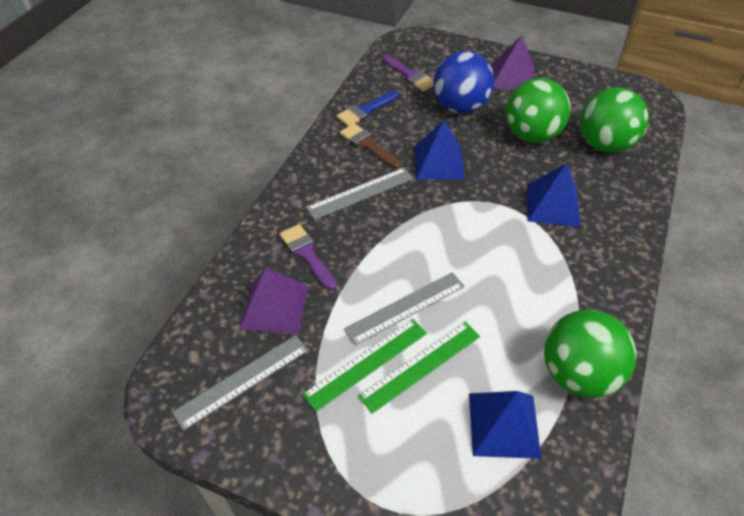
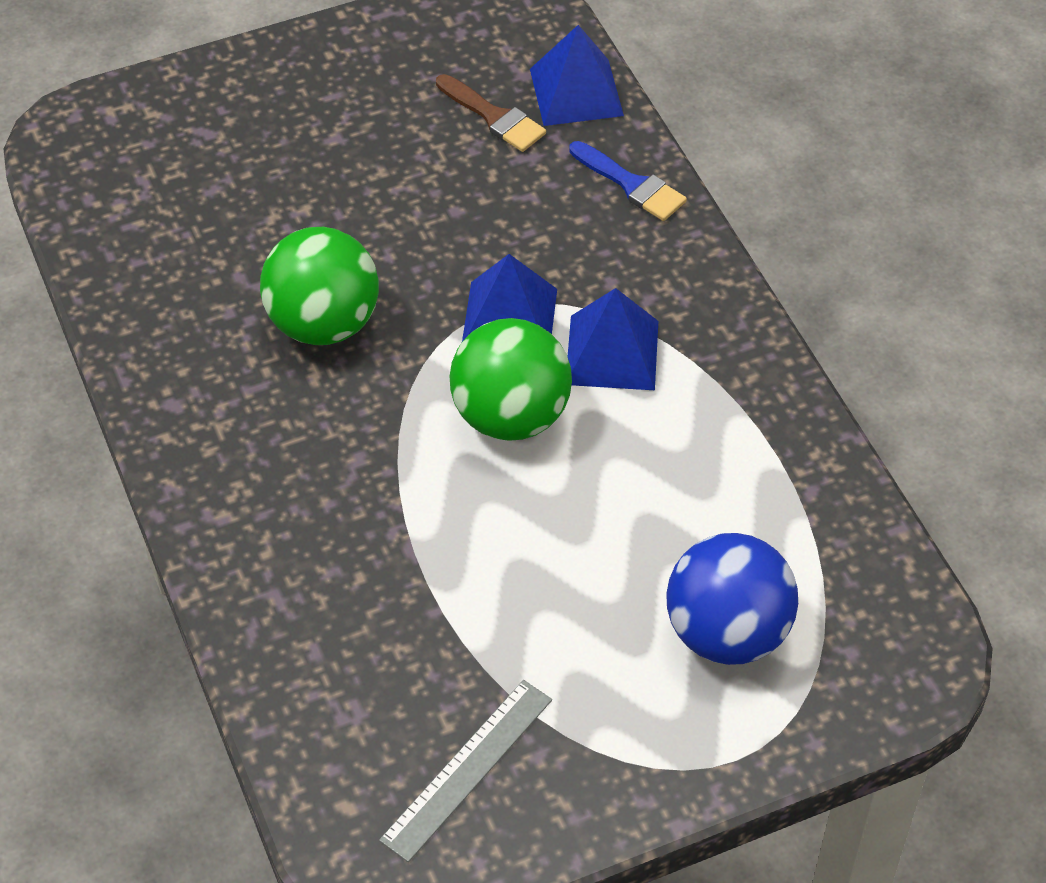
green ball: [505,78,571,143] [544,310,637,398] [580,87,649,153] = 3 -> [260,227,379,345] [450,318,572,441] = 2
green ruler: [302,319,427,412] [358,322,480,414] = 2 -> none = 0
grey ruler: [172,335,308,431] [306,168,414,220] [344,272,465,345] = 3 -> [379,680,552,862] = 1
purple brush: [280,224,337,290] [383,55,433,92] = 2 -> none = 0
purple pyramid: [240,267,308,334] [492,35,534,91] = 2 -> none = 0

